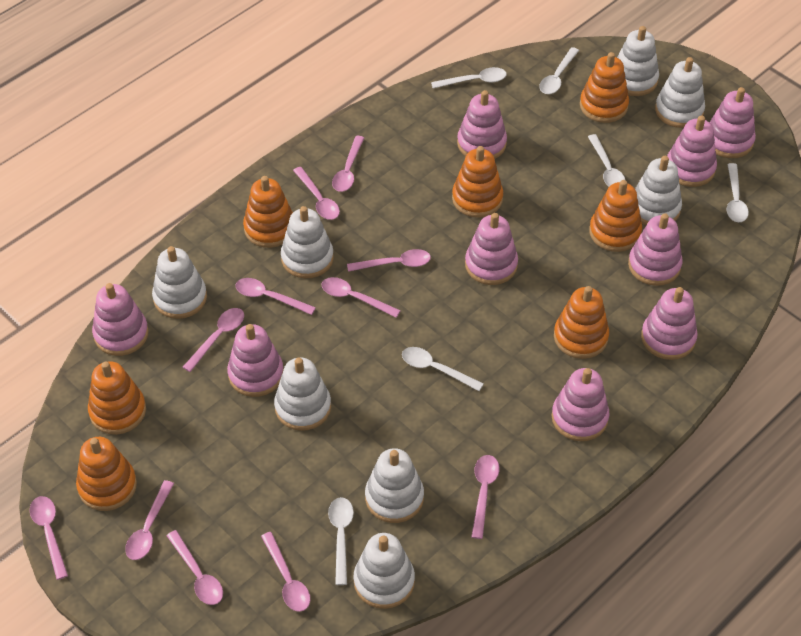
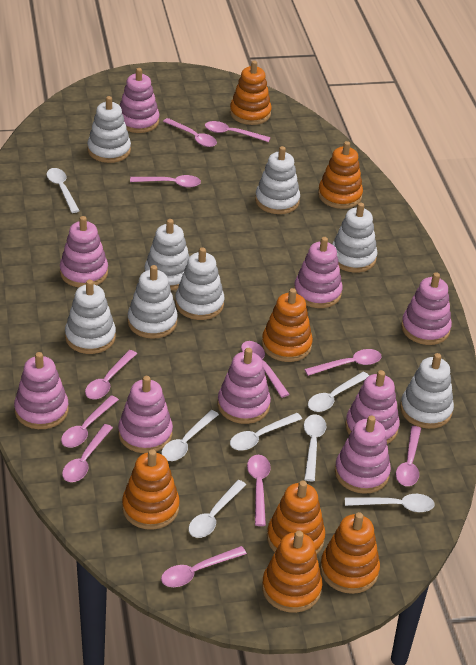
white spoon: [328,497,354,585] [402,347,484,391] [431,67,507,89] [539,47,579,94] [588,134,625,187] [727,163,749,222] = 6 -> [47,168,80,213] [161,410,219,461] [189,480,246,538] [230,413,302,451] [304,415,326,481] [308,371,369,412] [345,494,435,512] = 7

